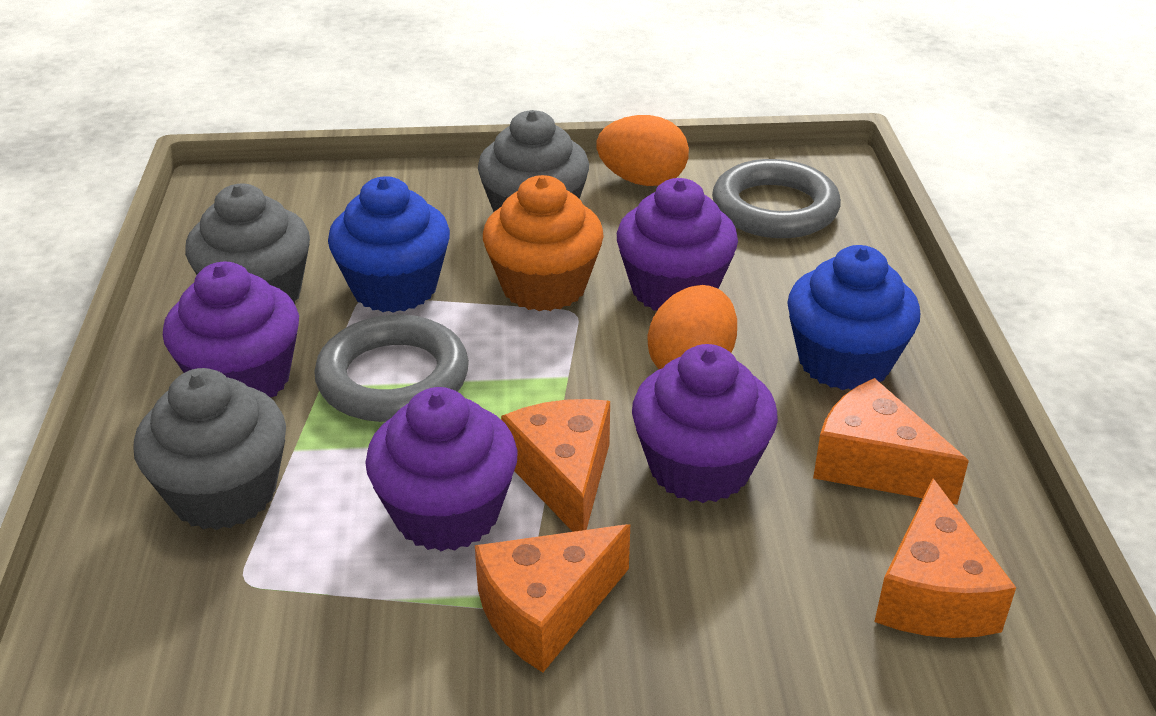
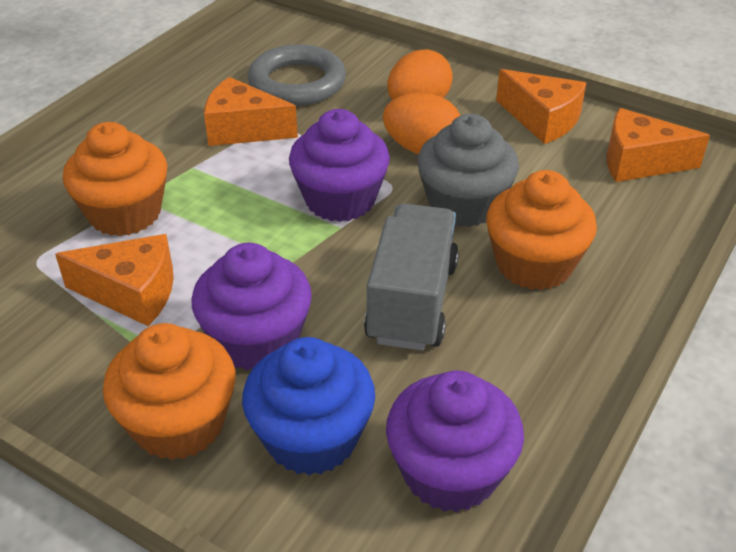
blue cupcake: [328,176,450,313] [787,245,920,390] = 2 -> [242,337,375,475] = 1
grey cupcake: [133,368,286,530] [185,184,310,304] [478,110,589,212] = 3 -> [417,114,519,227] = 1
grey ring: [314,314,469,422] [712,159,841,238] = 2 -> [248,44,346,106] = 1
grey truck: none = 0 -> [364,203,459,351] = 1
orange cupcake: [483,175,604,311] = 1 -> [63,122,167,236] [103,323,235,460] [486,170,597,290] = 3
purple cupcake: [163,262,299,397] [365,387,518,551] [617,178,738,310] [632,344,778,503] = 4 -> [192,243,312,370] [289,109,390,222] [386,370,524,512] = 3

